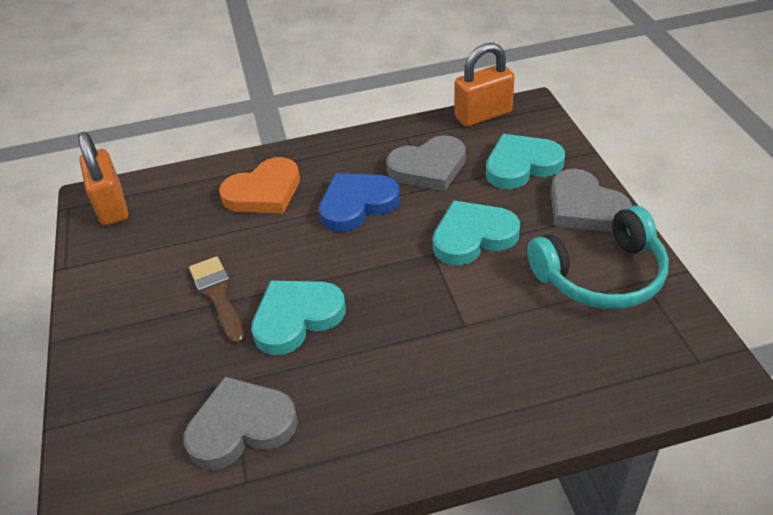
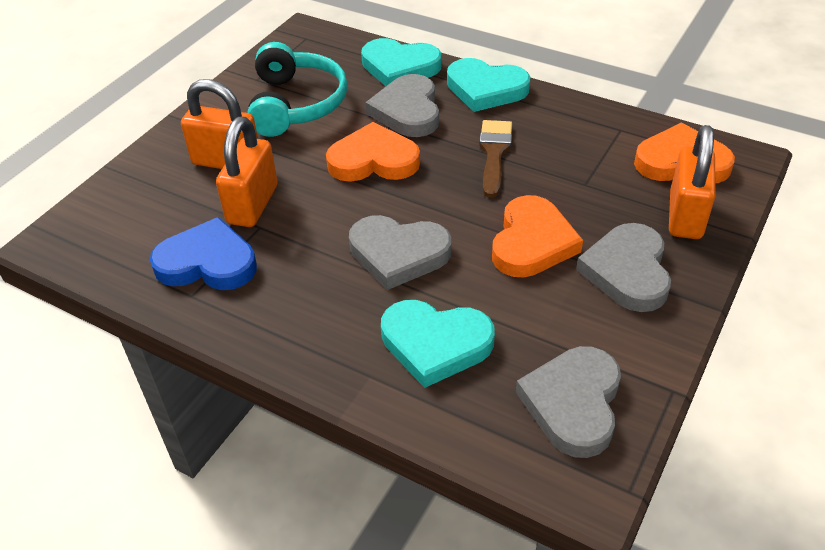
grey heart: [184,377,298,470] [386,135,466,191] [551,169,632,232] = 3 -> [349,215,451,290] [365,74,439,137] [516,346,621,458] [576,223,671,312] = 4
orange heart: [219,157,300,213] = 1 -> [326,122,420,182] [492,195,583,277] [634,123,735,183] = 3
orange padlock: [78,132,128,226] [455,42,515,127] = 2 -> [181,79,258,169] [216,117,278,227] [669,125,716,239] = 3

